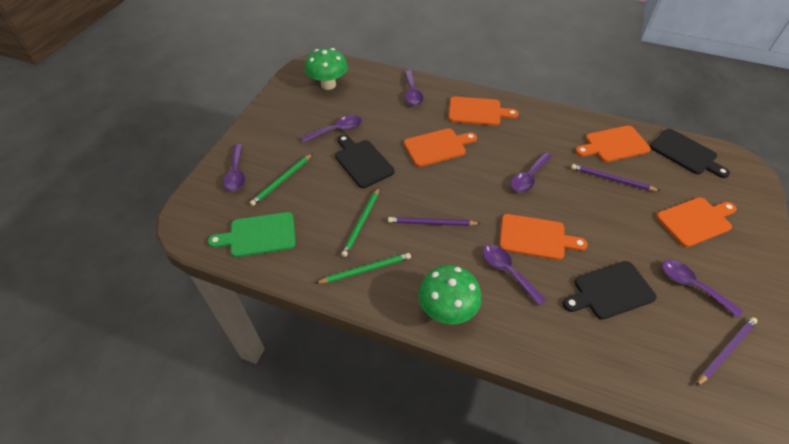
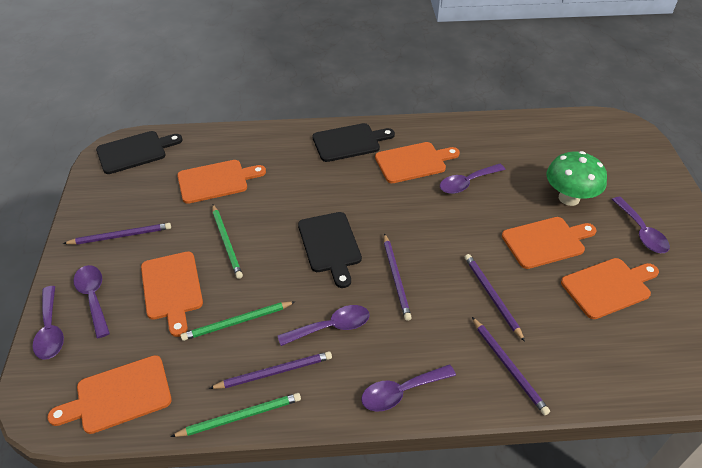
green cutting board: [208,212,296,257] = 1 -> none = 0
green mushroom: [305,48,348,90] [418,265,482,324] = 2 -> [546,151,607,206] = 1
orange cutting board: [404,128,477,167] [449,96,519,126] [499,214,588,260] [575,125,651,162] [656,197,737,247] = 5 -> [47,355,172,434] [141,251,203,337] [177,160,266,204] [375,142,460,183] [502,217,596,269] [561,258,659,319] = 6
purple pencil: [388,217,481,226] [571,164,660,191] [696,317,758,386] = 3 -> [63,223,171,245] [209,351,332,389] [384,233,412,321] [465,254,525,342] [472,317,550,415] = 5

